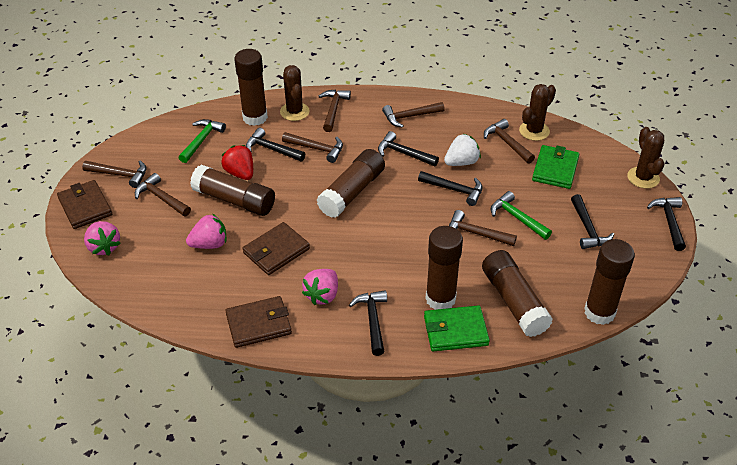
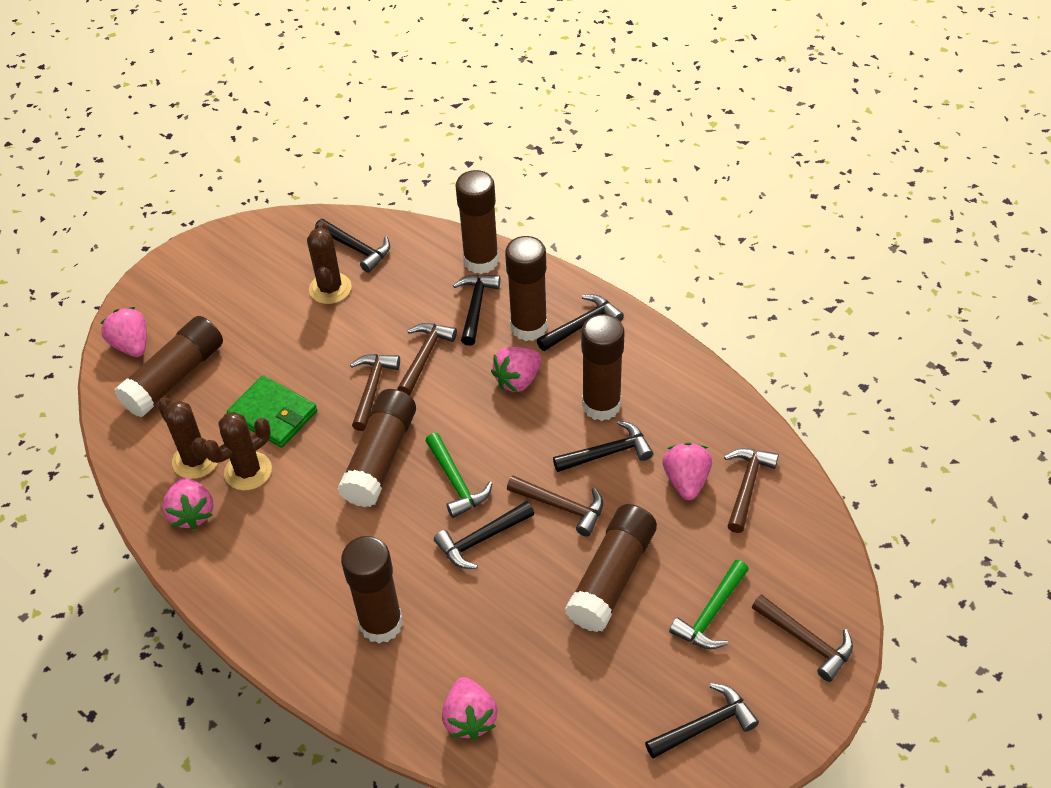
brown glue stick: [190,165,275,216] [234,49,268,126] [317,149,385,218] [425,226,463,310] [482,250,553,337] [584,239,635,325] = 6 -> [114,316,223,417] [338,389,416,507] [341,536,403,643] [455,170,499,274] [505,236,547,341] [565,504,657,632] [581,314,625,421] = 7
brown hammer: [82,160,146,188] [135,173,191,216] [282,132,343,163] [319,90,351,132] [382,102,445,128] [449,210,517,246] [484,119,535,164] = 7 -> [350,354,400,431] [397,323,457,396] [507,476,603,537] [724,448,779,533] [752,594,853,682] = 5
brown wallet: [57,180,112,229] [225,296,292,348] [242,222,310,275] = 3 -> none = 0
green wallet: [424,305,490,351] [532,145,579,189] = 2 -> [227,375,317,448] = 1
pink strawberry: [84,221,121,255] [186,214,227,249] [302,269,338,305] = 3 -> [100,307,147,357] [162,478,214,530] [442,677,498,740] [491,347,541,392] [662,443,712,500] = 5
red strawberry: [221,145,253,180] = 1 -> none = 0
white strawberry: [444,134,481,166] = 1 -> none = 0

